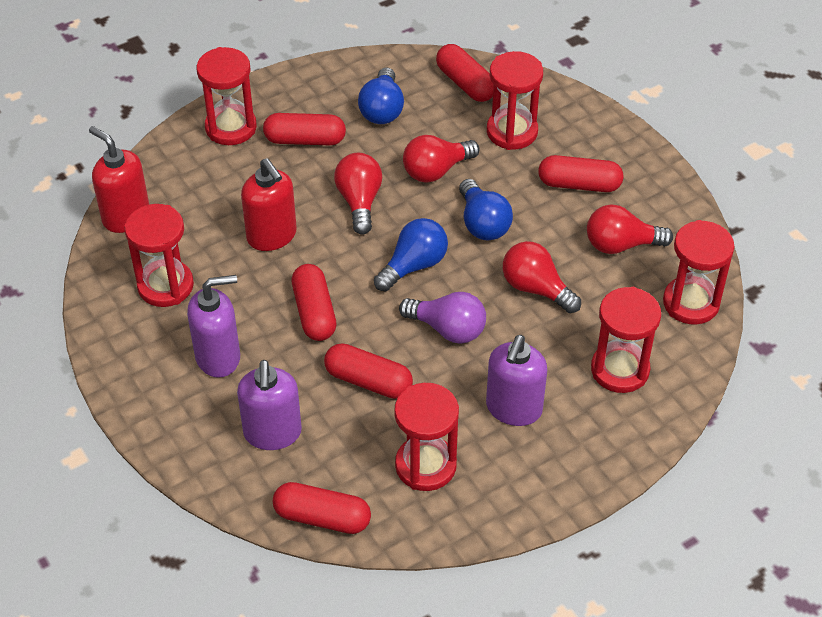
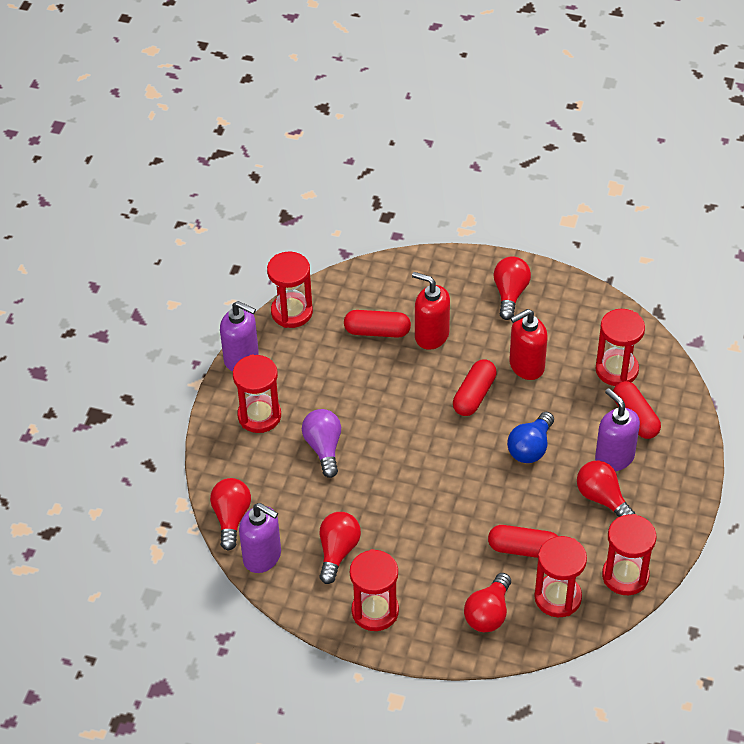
blue light bulb: [358,67,404,124] [374,218,448,292] [459,179,513,240] = 3 -> [507,412,554,463] = 1
red capsule: [263,113,346,145] [273,482,371,534] [292,264,336,341] [324,343,413,399] [436,44,494,102] [538,155,623,192] = 6 -> [344,310,411,338] [453,360,497,416] [488,525,558,558] [613,381,661,439] = 4
red light bulb: [334,153,382,235] [403,135,479,183] [503,241,581,313] [587,204,673,254] = 4 -> [210,478,251,550] [319,512,361,584] [464,573,511,632] [493,256,531,320] [577,461,635,517] = 5

